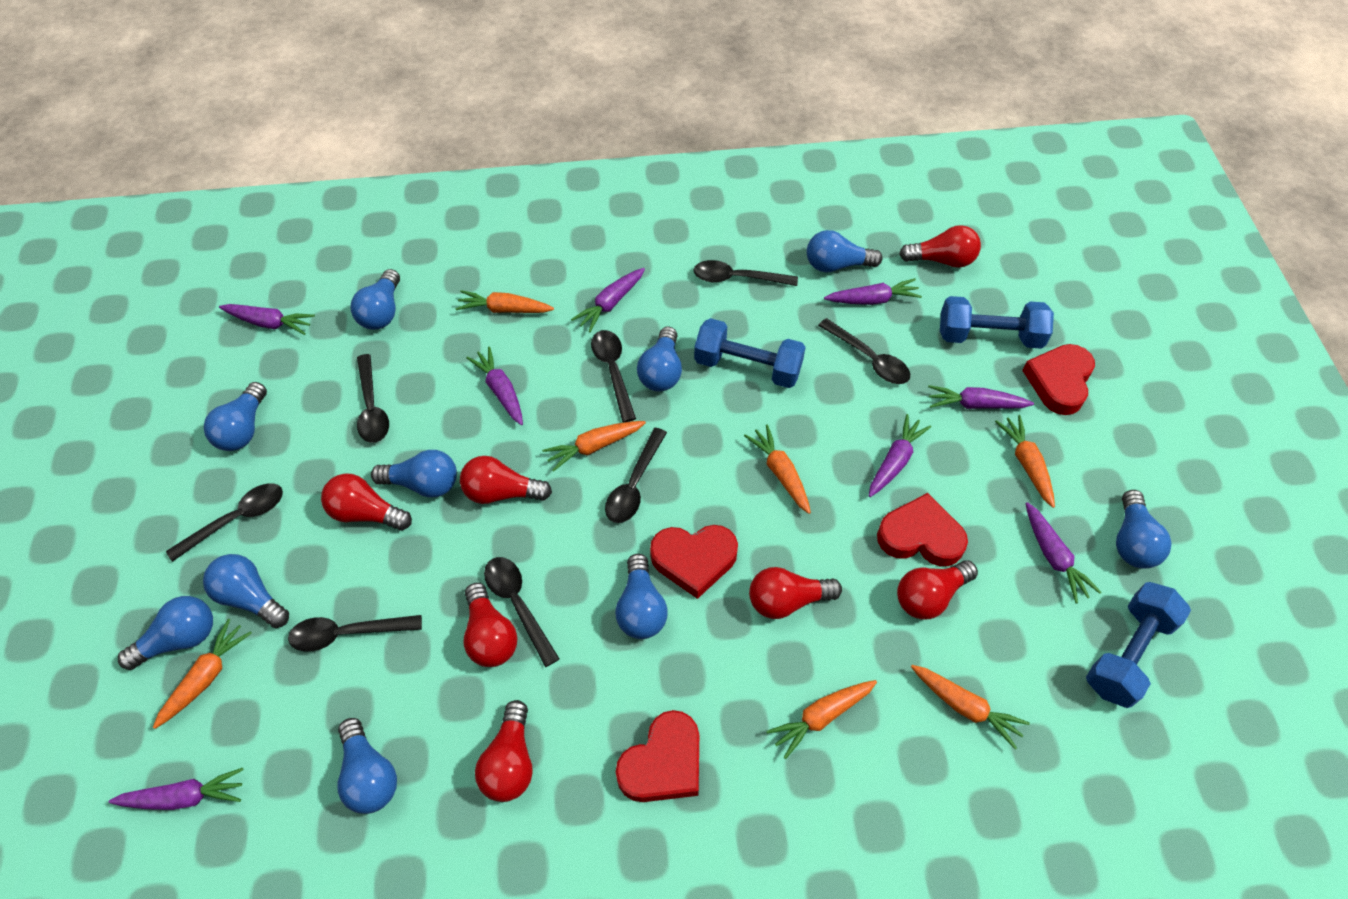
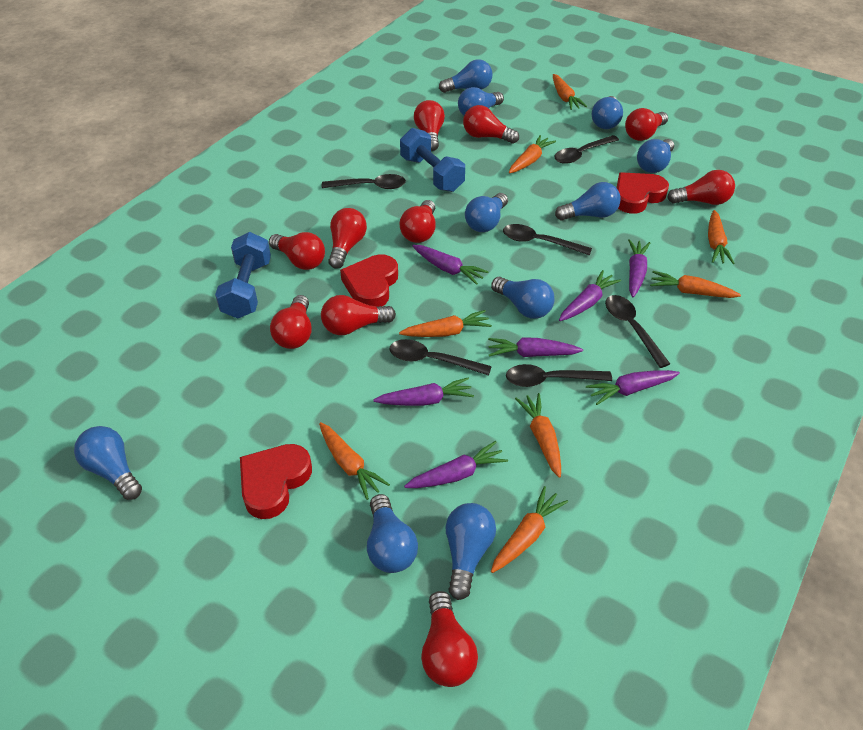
black spoon: [166,484,283,562] [288,615,422,652] [357,354,389,443] [484,557,560,667] [591,330,636,422] [605,428,667,523] [693,260,798,286] [818,318,910,384] = 8 -> [322,174,406,189] [389,339,492,376] [503,224,592,256] [506,364,612,387] [554,135,619,164] [605,295,670,368] = 6
blue dumbbell: [694,318,806,388] [940,296,1054,349] [1086,582,1191,708] = 3 -> [215,232,271,319] [400,128,465,192] = 2
orange carrot: [153,619,252,729] [455,290,554,313] [542,421,646,472] [744,424,811,514] [767,680,877,759] [911,665,1030,750] [995,415,1055,508] = 7 -> [319,422,390,500] [399,310,492,337] [491,486,568,573] [509,135,556,173] [515,393,561,478] [553,74,587,110] [650,271,741,298] [708,210,735,264] = 8
purple carrot: [109,768,244,810] [219,304,315,335] [466,347,523,425] [571,268,645,332] [824,278,922,305] [869,414,931,497] [928,385,1034,409] [1025,502,1102,603] = 8 -> [373,378,474,406] [404,441,508,488] [412,245,489,285] [488,338,583,357] [559,270,621,321] [586,370,680,405] [628,239,650,297] = 7
red heart: [616,710,699,802] [650,525,738,599] [877,493,968,566] [1022,344,1095,415] = 4 -> [240,444,312,519] [340,254,398,307] [617,172,669,214] = 3
red light bulb: [321,473,412,531] [460,456,552,504] [464,583,517,667] [475,700,533,802] [749,567,842,619] [897,560,978,620] [899,225,981,268] = 7 -> [269,232,325,270] [270,295,312,349] [321,295,396,335] [328,208,367,269] [399,200,436,243] [414,100,445,151] [421,591,478,687] [463,105,519,144] [625,108,668,141] [667,170,735,205] = 10

